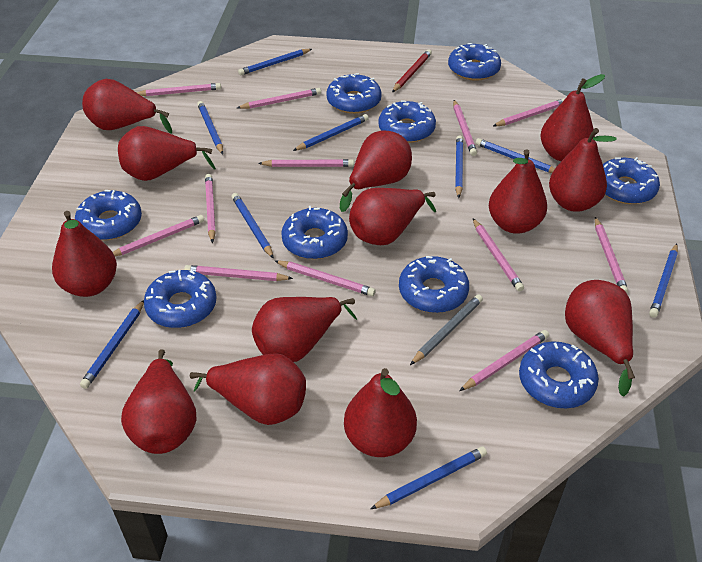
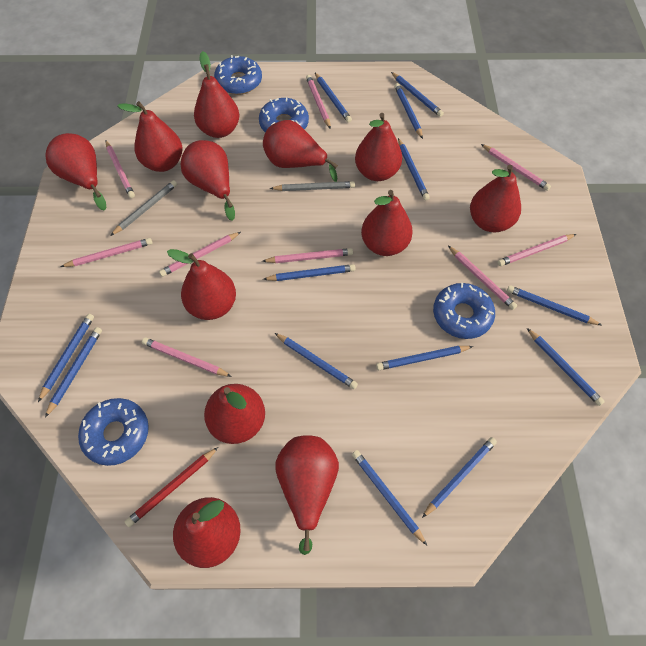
blue donut: [75,190,142,240] [144,270,217,328] [281,206,348,259] [326,73,382,114] [378,100,436,143] [399,256,469,313] [448,43,501,81] [519,341,599,408] [603,157,660,204] = 9 -> [78,398,149,466] [214,55,262,95] [259,98,309,132] [433,283,495,339] = 4
blue pencil: [80,300,144,389] [197,101,223,154] [232,193,274,259] [238,49,312,75] [293,114,369,151] [371,446,487,509] [455,135,463,198] [476,138,555,173] [649,243,678,318] = 9 -> [38,314,94,402] [45,327,102,418] [263,264,356,281] [275,333,358,389] [315,73,352,123] [352,450,427,545] [376,346,473,370] [391,72,444,117] [394,83,423,139] [398,138,430,201] [422,437,497,518] [507,285,601,325] [527,328,605,406] = 13
grey pencil: [410,294,483,365] = 1 -> [110,180,177,236] [270,181,355,191] = 2
pink pencil: [113,215,204,256] [137,83,221,96] [184,265,293,281] [205,174,216,243] [237,88,321,109] [258,159,354,167] [275,260,376,296] [453,100,477,156] [459,330,549,391] [473,218,524,292] [493,98,565,126] [595,217,628,293] = 12 -> [60,238,152,267] [105,141,135,198] [142,337,232,377] [159,232,241,277] [262,248,353,263] [306,75,331,129] [448,246,517,310] [481,144,551,191] [498,234,576,266] = 9
red pear: [52,211,117,297] [82,79,172,133] [118,126,216,181] [121,349,197,454] [190,353,306,425] [252,297,357,362] [340,131,412,212] [344,368,417,457] [349,188,436,245] [489,149,547,234] [540,74,605,161] [549,128,617,212] [565,280,635,397] = 13 -> [45,133,106,211] [117,101,183,172] [167,249,236,320] [173,497,241,568] [181,140,235,221] [194,51,239,138] [204,384,265,444] [263,120,338,182] [275,435,339,555] [355,113,402,181] [361,190,413,256] [470,165,521,232] = 12

